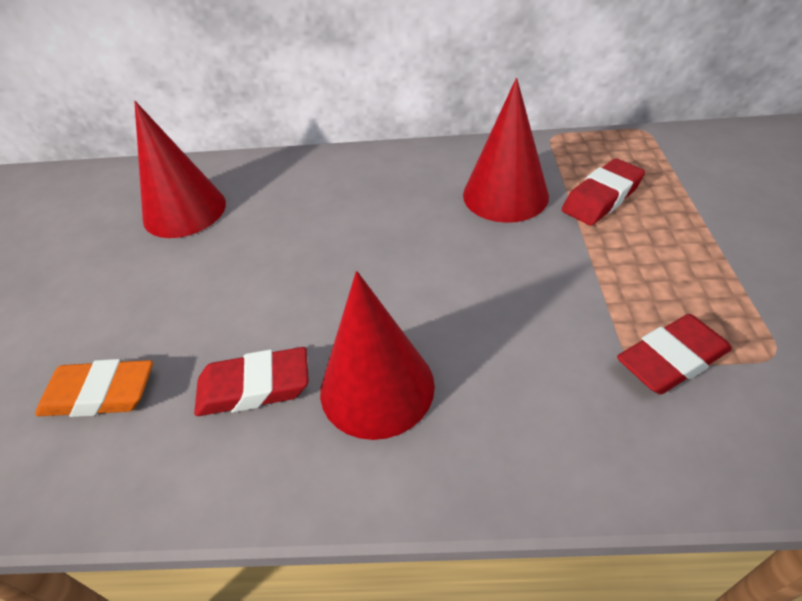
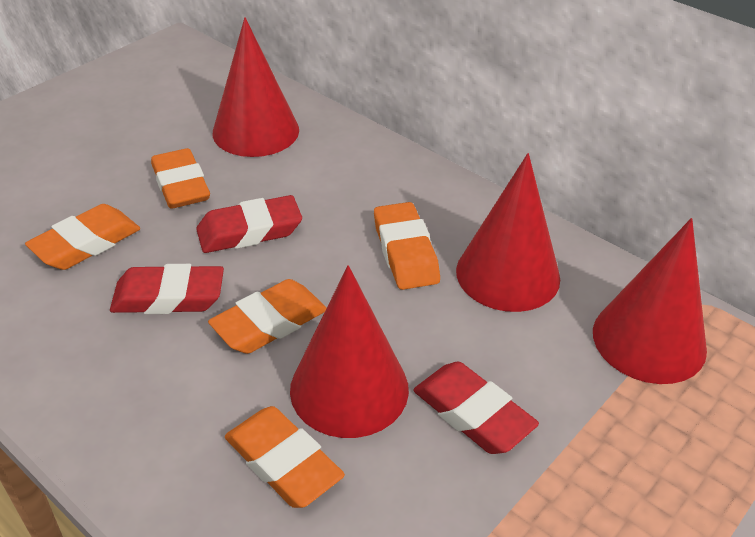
orange eraser: [35,359,153,417] = 1 -> [25,204,140,270] [151,148,210,209] [208,279,326,354] [225,406,345,508] [374,202,440,290] = 5
red cone: [134,101,226,238] [320,271,435,440] [463,78,549,223] = 3 -> [213,17,299,157] [290,265,409,438] [456,153,560,312] [593,218,707,384] = 4

